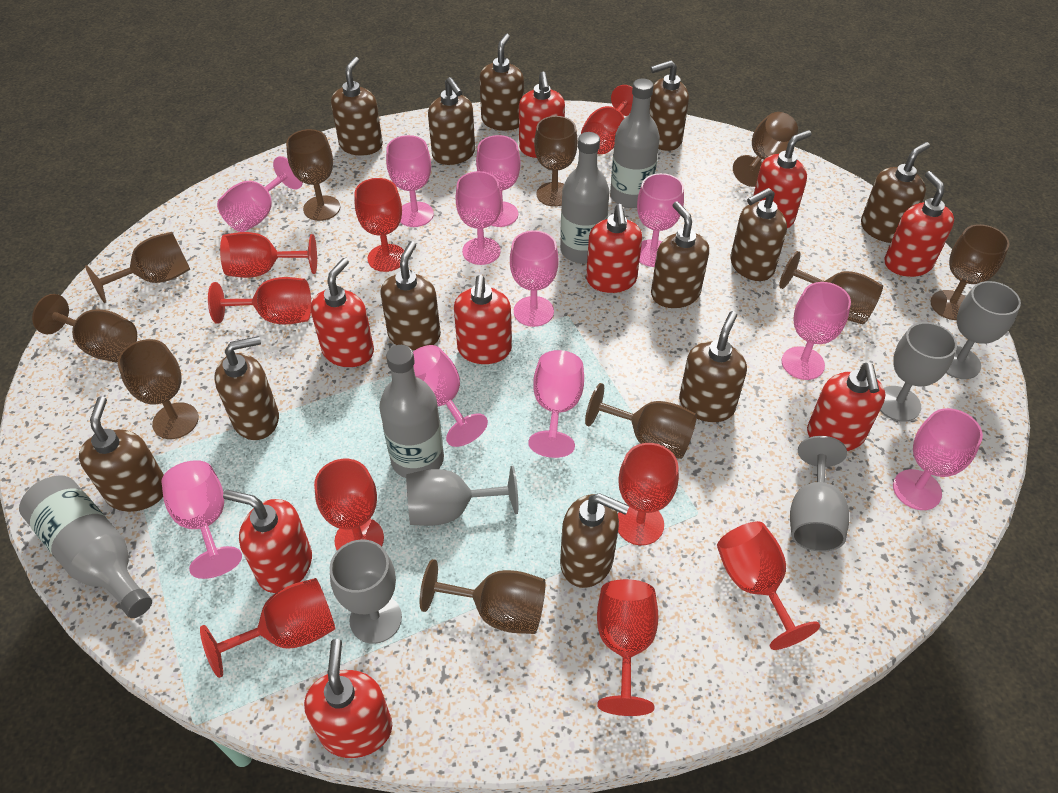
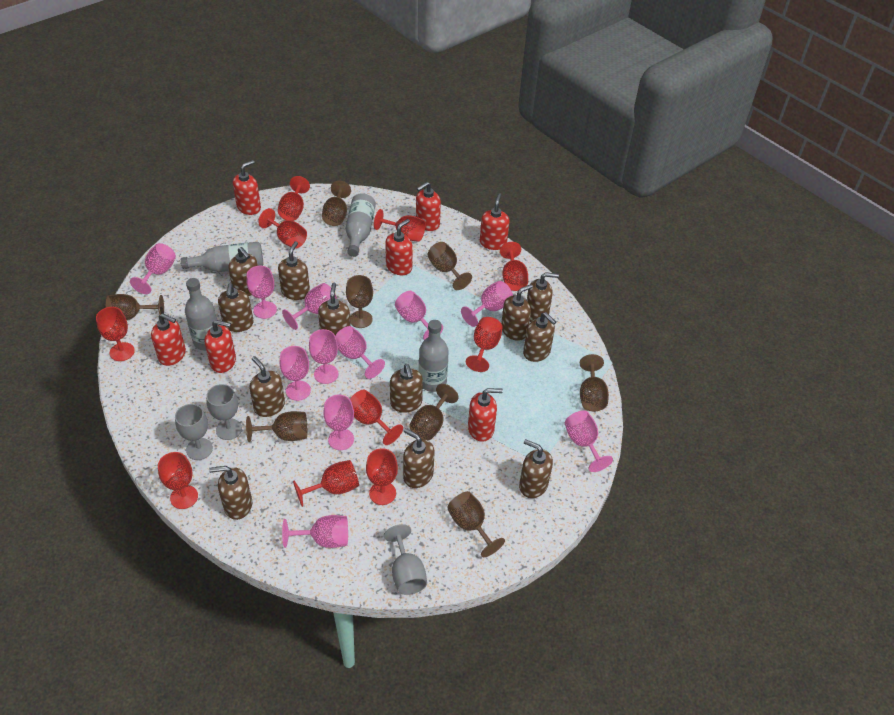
brown goblet: [32,294,137,362] [85,232,190,303] [118,339,199,439] [286,129,340,221] [420,559,545,634] [534,116,578,207] [585,383,697,459] [733,112,798,187] [779,251,883,324] [930,224,1009,320] = 10 -> [106,294,164,320] [246,411,307,442] [322,181,351,226] [346,275,373,328] [409,384,459,440] [428,242,472,290] [447,491,505,557] [580,354,609,411] = 8
grey goblet: [330,539,402,644] [406,466,518,526] [790,436,849,552] [880,322,957,422] [946,281,1021,379] = 5 -> [175,404,213,460] [206,384,242,440] [384,524,427,595] = 3
red goblet: [200,578,335,678] [208,277,311,325] [220,232,317,278] [314,459,384,550] [354,178,404,272] [581,85,633,154] [597,579,658,716] [618,443,679,545] [717,521,820,650] = 9 -> [96,307,135,361] [158,452,198,509] [258,208,307,249] [278,176,310,221] [293,460,359,507] [350,389,403,445] [366,448,398,505] [374,209,425,242] [466,317,503,372] [500,242,528,291] = 10
red soap dispenser: [223,490,312,593] [304,639,392,758] [311,258,374,367] [454,275,512,364] [519,72,565,158] [586,204,642,293] [753,130,812,228] [807,363,886,451] [885,171,954,277] = 9 -> [151,313,186,366] [205,320,236,373] [233,160,261,215] [385,219,413,275] [416,182,441,231] [468,388,503,442] [480,193,509,250] = 7

